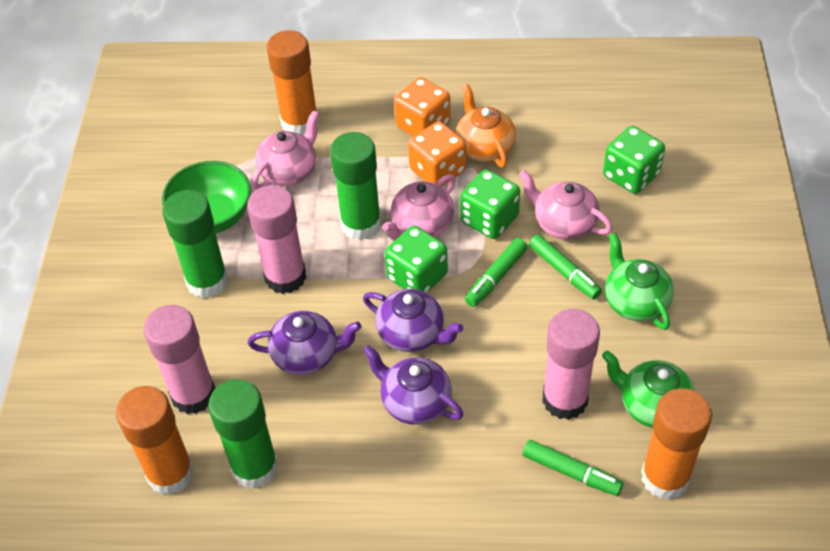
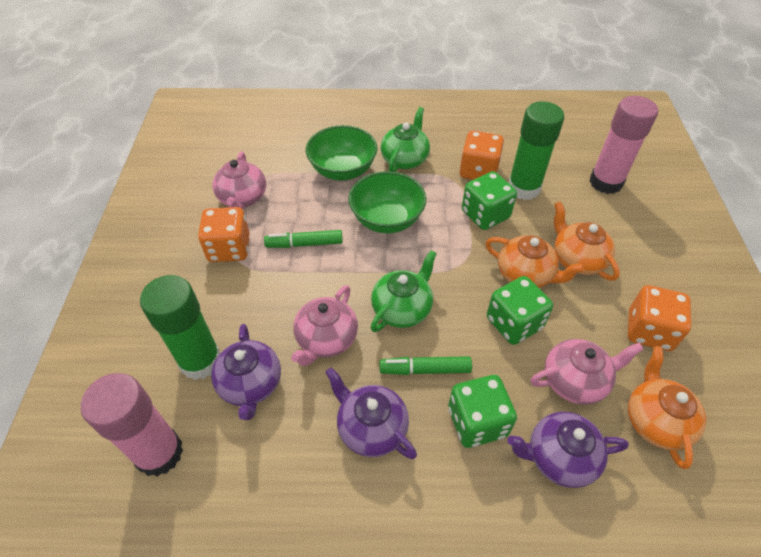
green bowl: [162,161,251,233] = 1 -> [306,125,377,181] [349,171,426,233] = 2
green glue stick: [162,190,228,299] [208,379,278,489] [330,132,382,241] = 3 -> [140,275,220,380] [508,101,564,200] = 2
green marker: [465,238,528,307] [523,440,623,496] [529,234,602,300] = 3 -> [264,230,343,248] [380,356,472,375] = 2
orange dice: [394,77,450,136] [408,122,466,187] = 2 -> [198,207,250,262] [460,131,504,180] [628,285,691,351] = 3
orange glue stick: [116,386,194,495] [267,30,319,135] [641,388,712,500] = 3 -> none = 0
orange teapot: [456,84,516,168] = 1 -> [485,235,585,288] [554,201,620,281] [628,347,706,469] = 3
pink glue stick: [144,305,215,414] [247,185,306,294] [542,309,600,420] = 3 -> [81,373,183,477] [589,96,658,194] = 2

